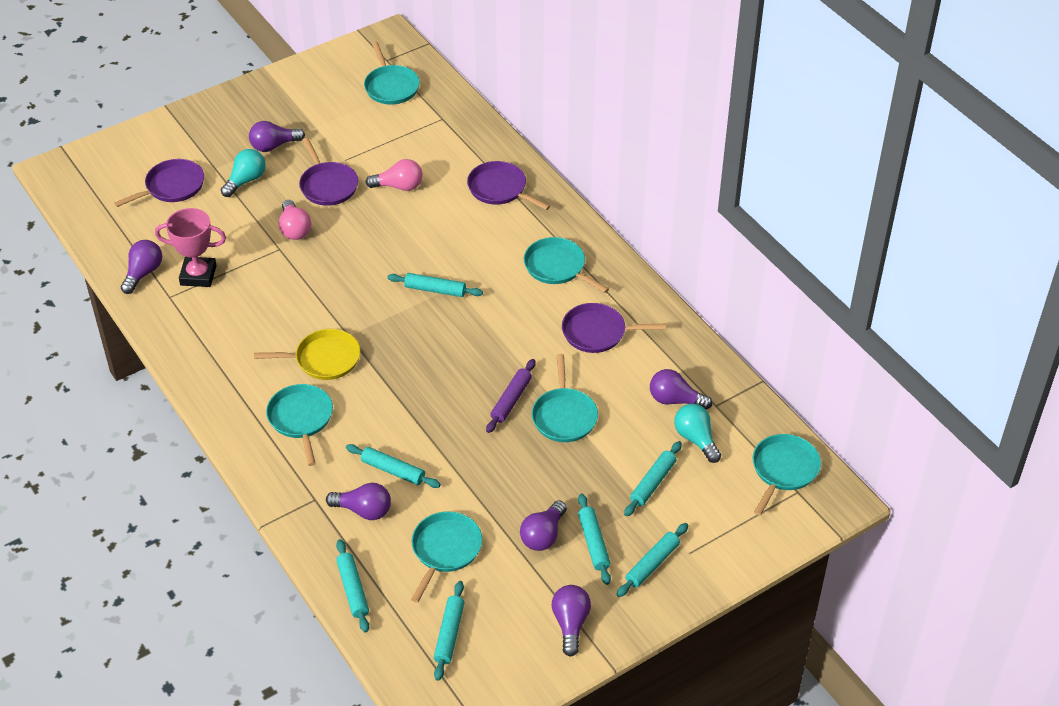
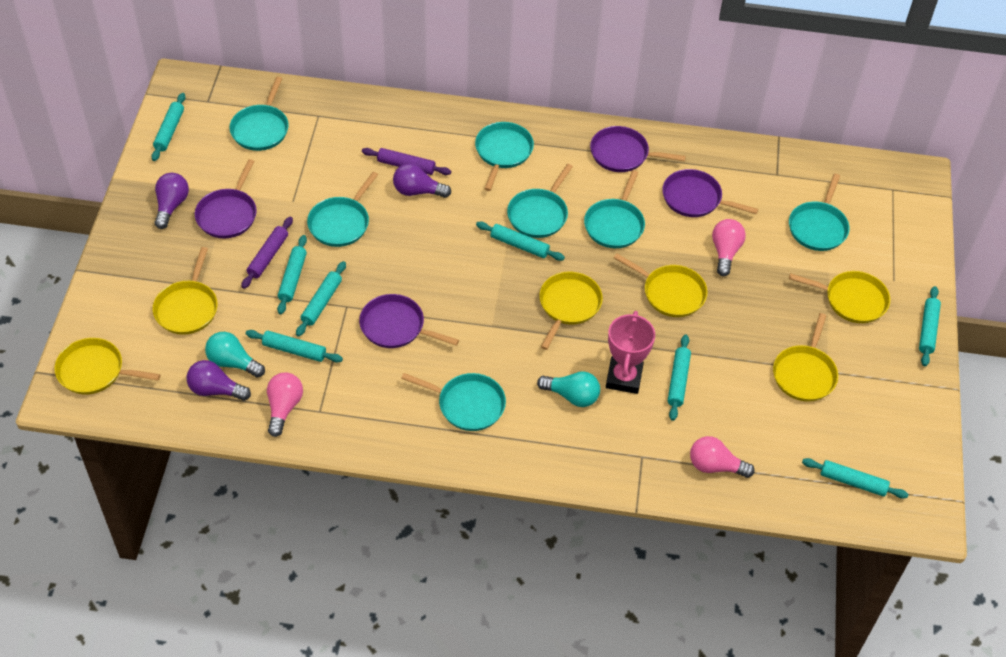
pink light bulb: [279,200,311,240] [365,159,423,191] = 2 -> [267,373,303,437] [690,436,755,478] [712,219,746,276] = 3
purple light bulb: [121,240,162,294] [249,121,305,152] [326,483,391,520] [520,500,567,551] [552,585,591,657] [650,369,712,410] = 6 -> [155,173,189,229] [187,360,251,401] [393,163,451,198] = 3
purple rolling pin: [486,359,536,433] = 1 -> [241,217,293,289] [362,148,451,175] = 2
turquoise pan: [266,384,333,466] [364,42,420,105] [411,511,482,603] [524,237,609,293] [532,354,598,442] [753,434,821,515] = 6 -> [230,77,289,151] [307,172,378,247] [401,373,506,431] [475,122,534,191] [507,164,573,238] [584,170,645,248] [789,174,850,251] = 7
turquoise rolling pin: [336,539,369,633] [346,444,441,488] [387,273,483,297] [434,581,465,681] [578,493,611,585] [617,523,688,597] [624,441,682,516] = 7 -> [151,93,185,161] [246,330,343,363] [277,235,307,314] [296,261,346,337] [476,221,565,261] [668,335,691,421] [802,458,909,499] [919,286,941,366] = 8
yellow pan: [254,329,360,380] = 1 -> [54,338,161,394] [152,247,218,335] [539,272,603,350] [614,254,708,317] [773,313,838,402] [789,271,890,323] = 6

